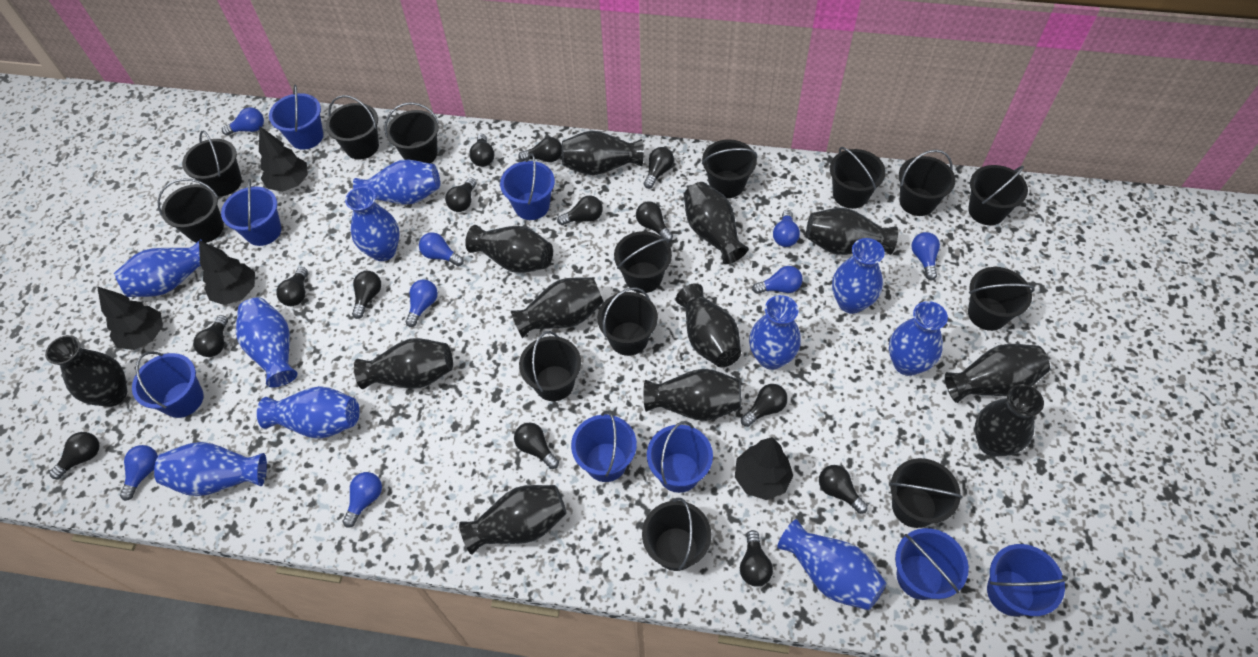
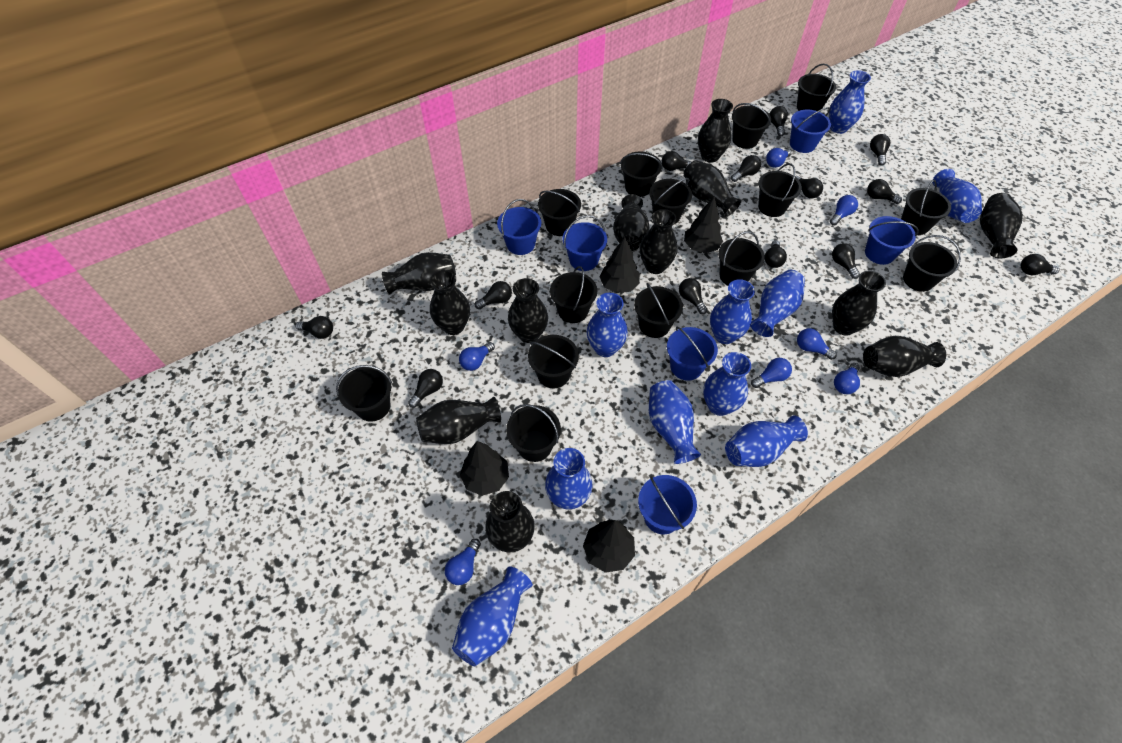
black light bulb: [49,432,100,479] [193,315,228,357] [276,267,308,306] [352,271,381,319] [445,178,477,212] [469,134,494,167] [514,423,559,469] [518,137,562,162] [557,195,603,225] [636,201,673,242] [644,147,674,189] [740,530,773,587] [741,384,788,427] [819,465,868,514] = 14 -> [296,316,333,339] [408,369,443,408] [475,281,512,309] [662,151,692,171] [679,278,708,314] [731,155,761,182] [765,240,787,268] [770,106,788,136] [795,176,823,198] [832,243,860,279] [867,179,902,204] [870,134,891,166] [1021,254,1060,275] = 13
blue bucket: [132,351,204,418] [221,179,282,246] [269,85,323,150] [500,153,555,220] [571,410,637,482] [647,421,713,493] [895,528,969,600] [987,544,1068,616] = 8 -> [497,199,541,255] [562,215,607,271] [638,475,697,534] [667,327,718,381] [790,107,831,153] [865,216,919,265] = 6
blue light bulb: [120,445,158,501] [222,107,264,136] [343,472,382,528] [405,280,438,327] [419,232,464,266] [752,266,803,294] [773,210,800,247] [911,232,940,280] = 8 -> [445,539,481,585] [459,342,495,371] [751,358,792,388] [766,148,792,168] [797,328,837,360] [830,195,858,225] [834,363,860,394] = 7

